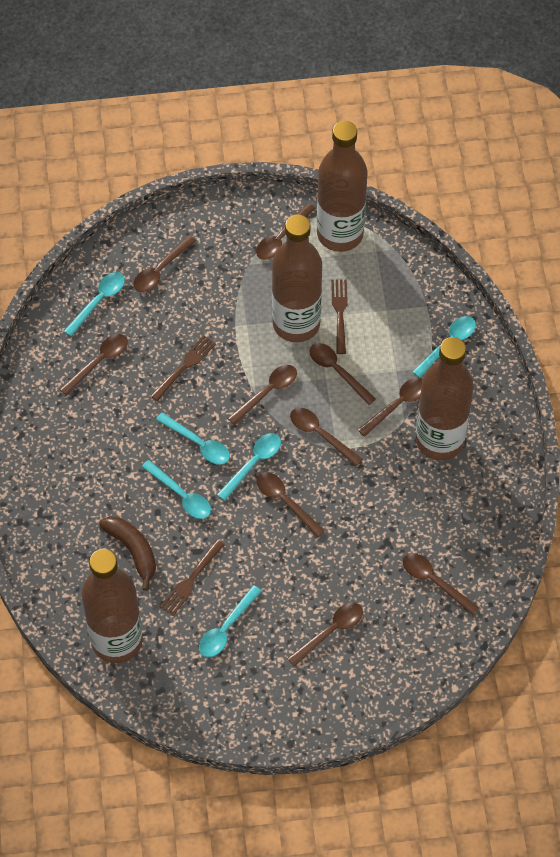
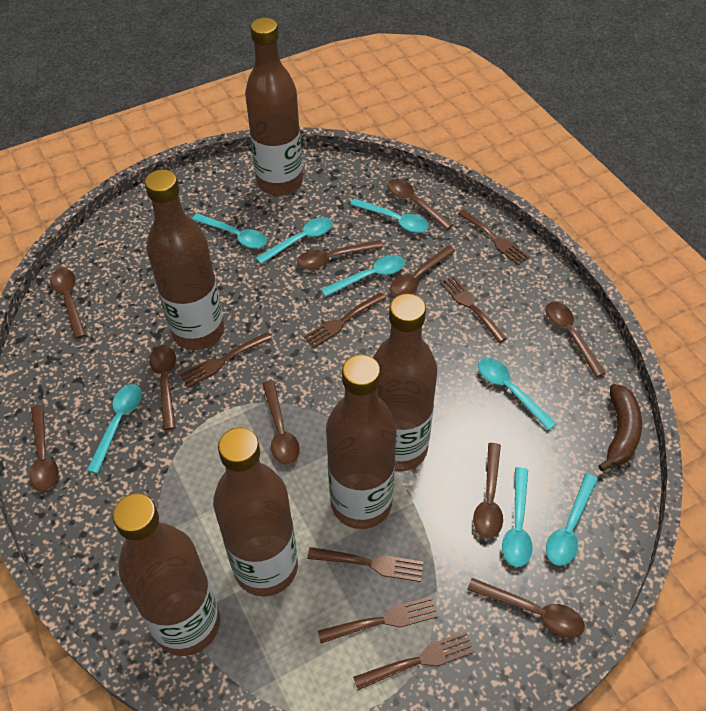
brown bottle: [82,549,143,663] [272,214,322,342] [317,121,368,252] [415,337,474,460] = 4 -> [112,493,220,656] [145,170,224,350] [213,427,298,597] [245,18,303,196] [326,355,397,529] [373,294,437,472] = 6
brown fork: [151,336,216,401] [160,540,225,616] [331,280,348,354] = 3 -> [180,332,272,388] [303,292,387,348] [307,547,423,582] [318,596,438,643] [353,631,475,690] [440,276,507,343] [458,209,530,265] = 7
turquoise spoon: [64,272,125,337] [142,460,211,519] [156,412,230,464] [199,585,262,657] [217,433,281,501] [413,316,476,378] = 6 -> [87,384,142,474] [192,213,267,249] [256,217,332,264] [321,255,405,297] [350,198,429,233] [478,358,557,431] [502,467,533,567] [546,474,598,566] = 8

